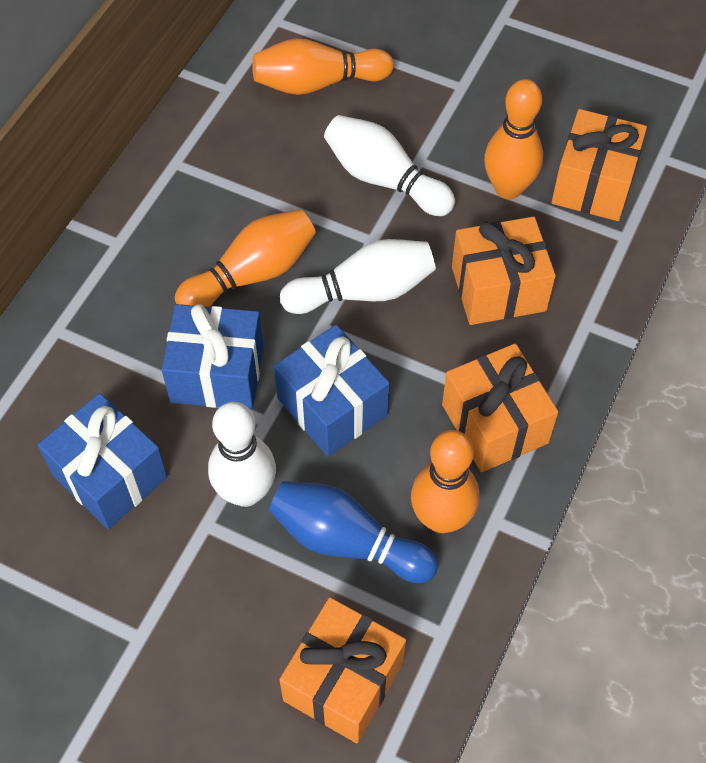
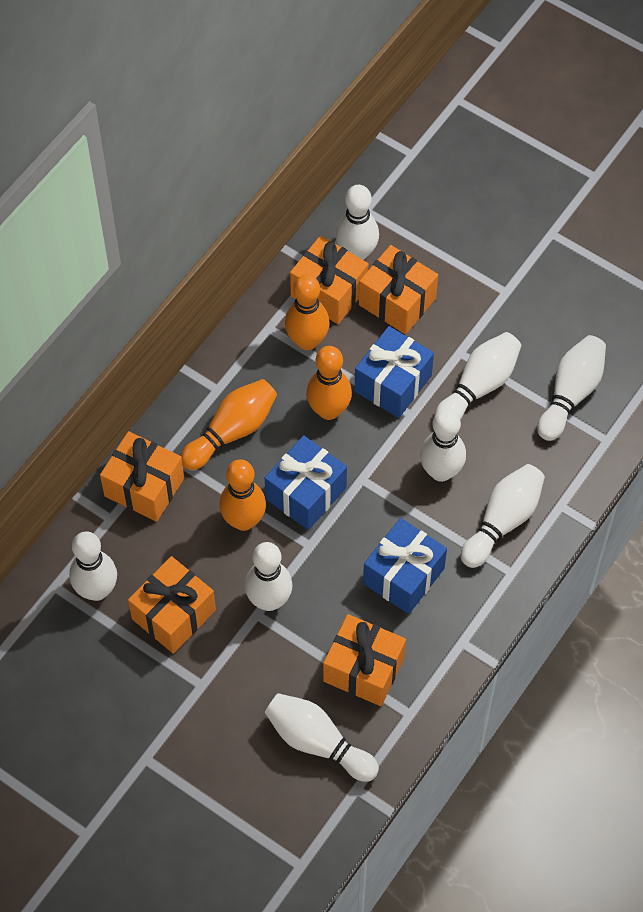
blue bowling pin: [269,481,438,583] = 1 -> none = 0
orange gift: [279,597,406,744] [442,344,558,472] [452,216,556,325] [552,109,647,221] = 4 -> [100,431,184,522] [128,556,216,654] [290,235,369,324] [323,614,406,706] [359,245,438,334] = 5
white bowling pin: [208,402,276,507] [280,239,436,314] [324,115,455,216] = 3 -> [69,531,117,601] [245,542,292,611] [265,693,379,782] [335,185,379,260] [420,409,466,482] [435,332,521,420] [461,464,545,568] [537,335,606,441] = 8

